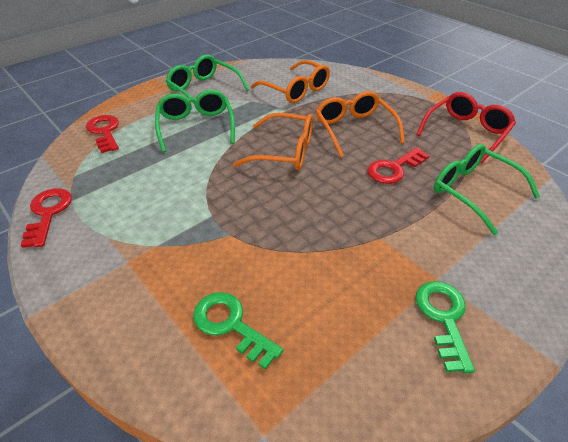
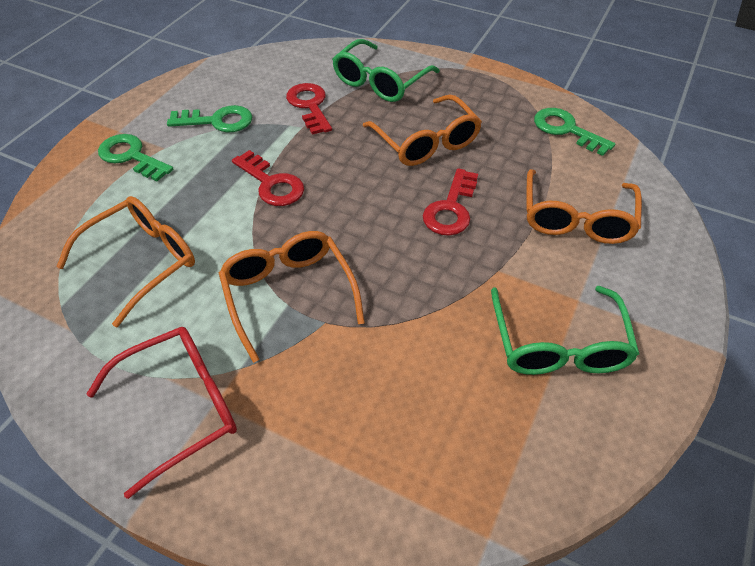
green glasses: [155,90,235,152] [166,54,249,104] [434,144,540,235] = 3 -> [332,39,440,102] [491,286,639,375] = 2
green key: [193,292,283,370] [416,281,475,374] = 2 -> [98,134,174,181] [167,105,252,133] [534,108,615,156] = 3
orange glasses: [233,113,313,170] [251,60,330,103] [316,91,405,157] = 3 -> [56,196,195,328] [219,231,365,363] [363,95,482,166] [527,169,642,244] = 4

